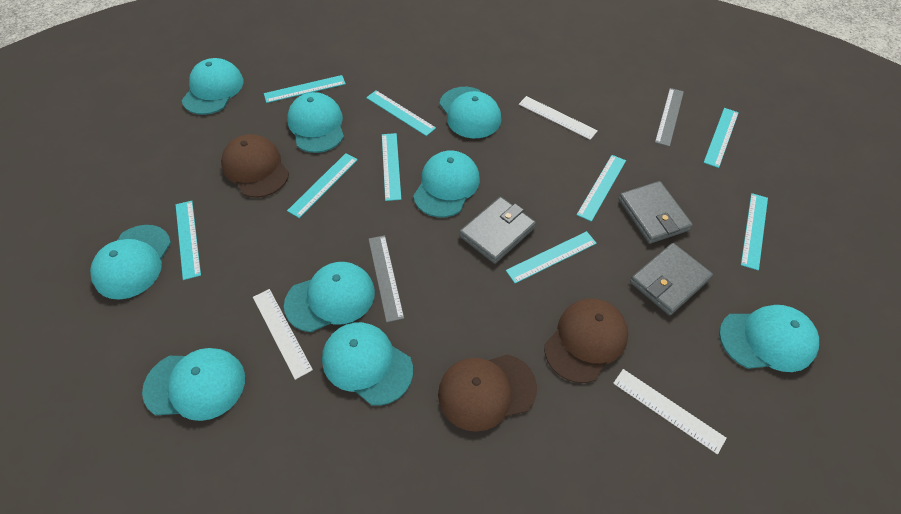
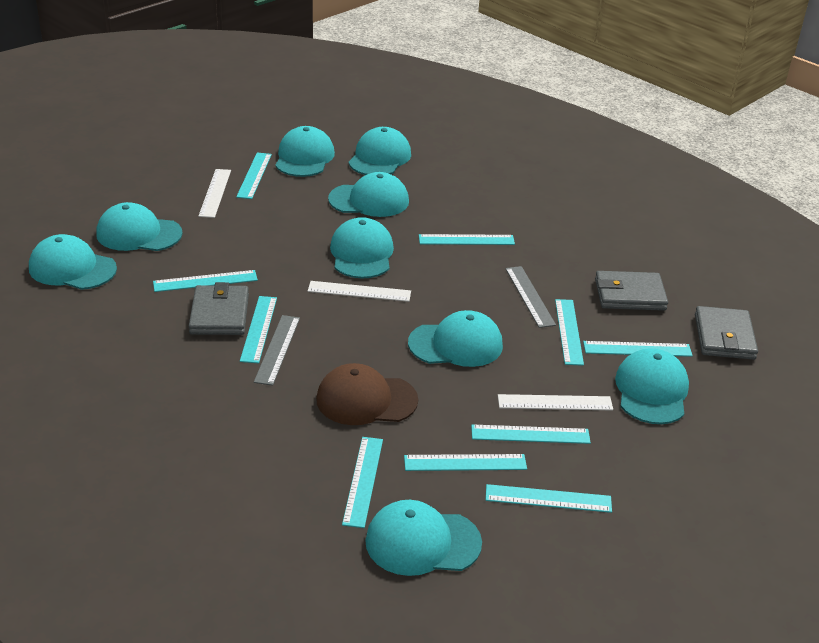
brown cap: [221,134,289,198] [438,354,537,432] [544,299,628,383] = 3 -> [316,363,418,425] = 1
turquoise ruler: [176,201,201,280] [264,75,346,103] [287,153,358,218] [366,90,436,136] [382,133,401,201] [506,231,597,283] [577,155,626,222] [704,108,739,168] [741,193,768,270] = 9 -> [153,270,258,292] [236,153,272,199] [240,296,277,363] [342,437,383,528] [404,454,527,471] [419,234,515,245] [471,424,591,444] [486,484,612,513] [555,299,584,366] [583,341,693,357] = 10

